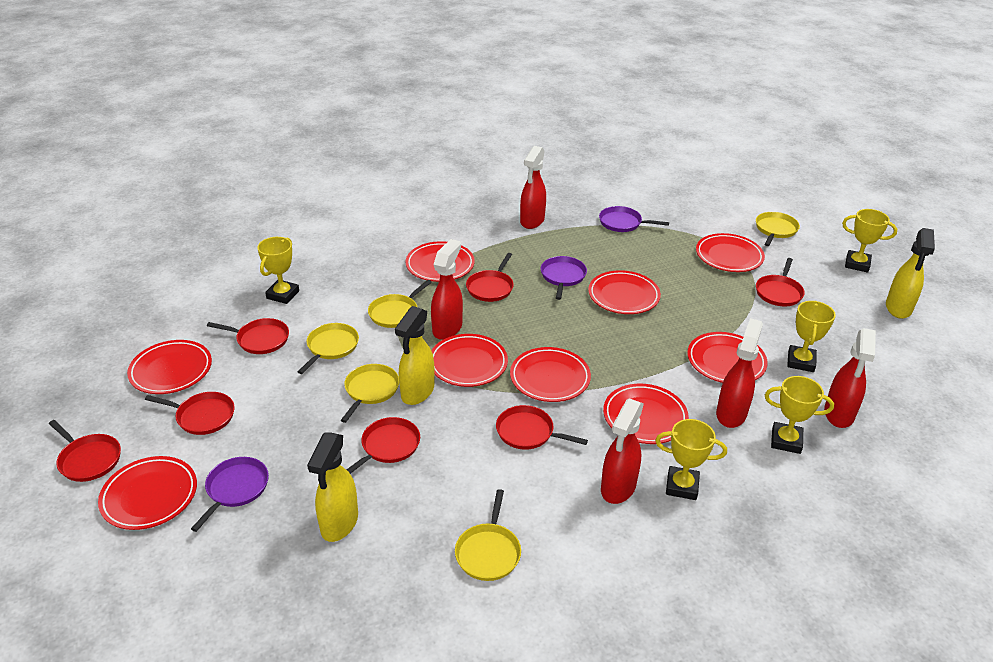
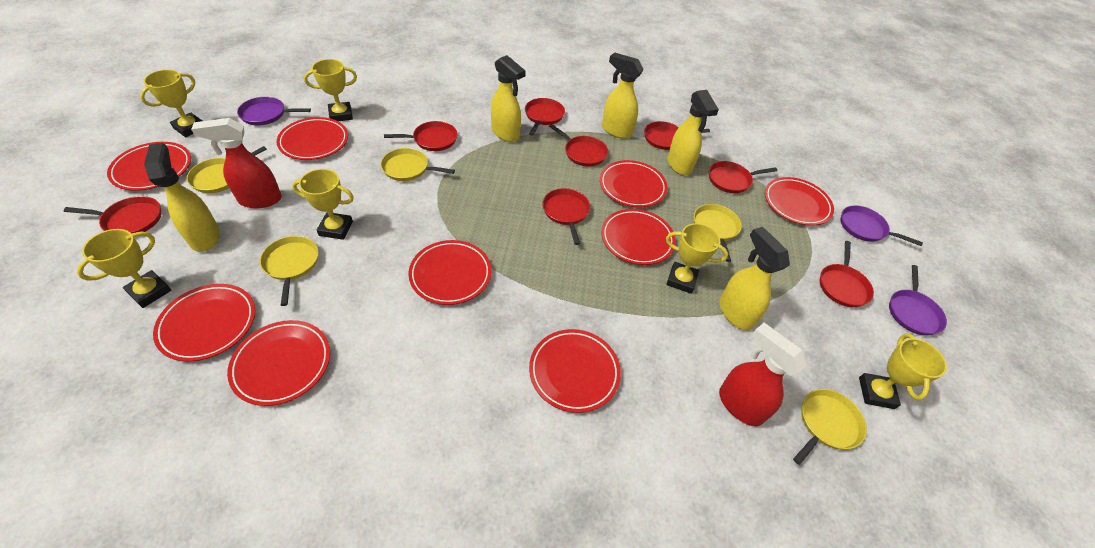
red pan: [49,420,121,482] [145,392,235,435] [207,318,289,354] [347,417,420,474] [466,253,514,302] [496,405,588,450] [756,258,805,306] = 7 -> [63,196,161,234] [384,121,457,151] [525,98,565,135] [542,188,590,245] [549,124,608,167] [644,121,710,150] [709,161,777,193] [820,241,874,307] = 8
red spray bottle: [431,239,463,340] [520,146,546,229] [601,398,644,504] [716,318,763,428] [824,328,876,428] = 5 -> [191,118,282,208] [719,323,807,426] = 2
yellow spray bottle: [307,432,358,542] [395,306,434,405] [886,228,935,319] = 3 -> [144,143,220,252] [491,55,526,142] [602,53,644,139] [667,90,719,175] [719,227,790,330] = 5
yellow trophy: [257,237,299,304] [655,419,727,500] [765,376,834,454] [787,301,836,372] [842,209,897,273] = 5 -> [77,229,172,308] [140,69,202,137] [292,169,354,240] [304,59,357,121] [666,223,728,294] [859,333,947,409] = 6

